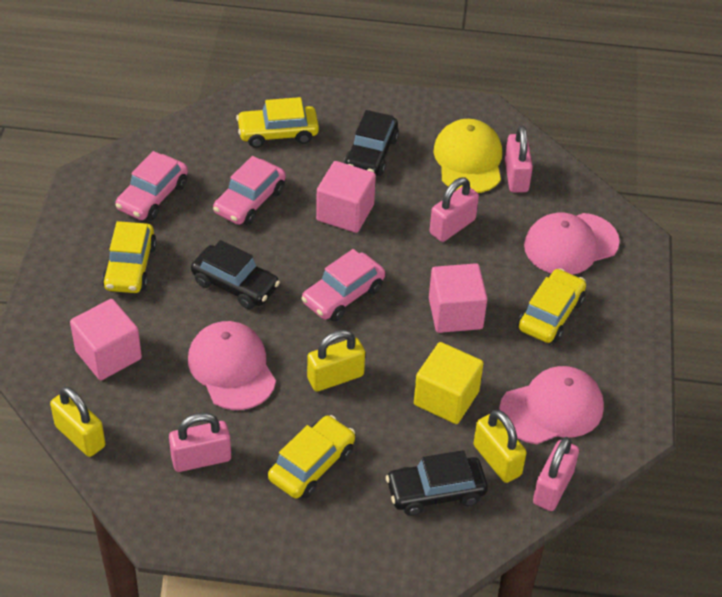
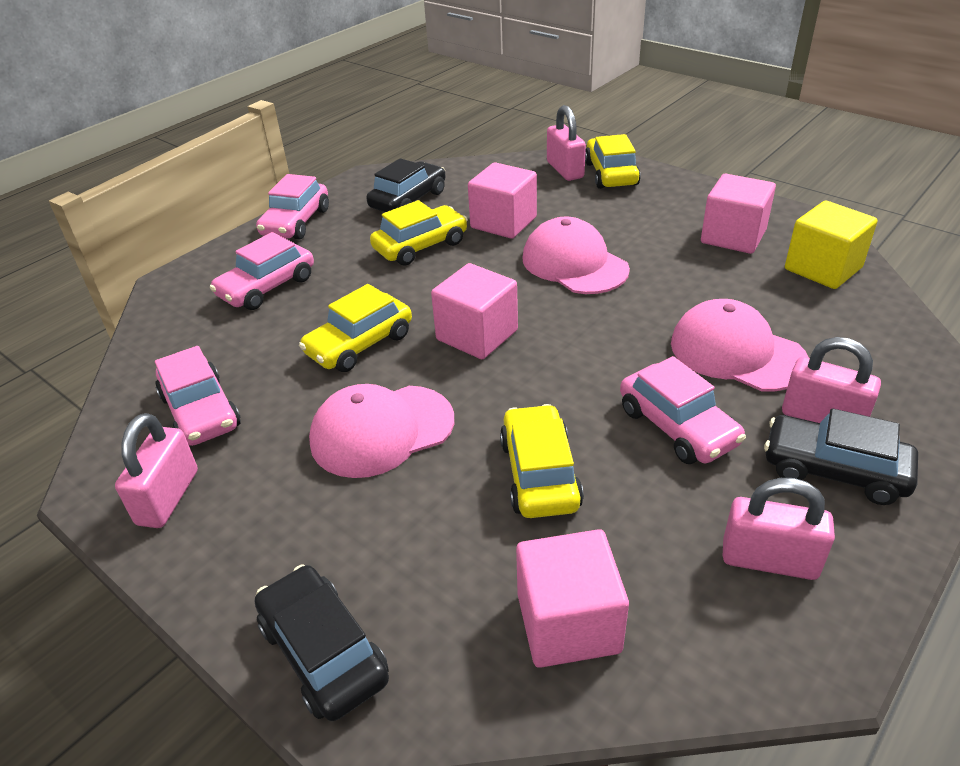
pink car: [115,151,188,221] [213,156,286,225] [301,249,385,321] = 3 -> [155,346,241,446] [210,232,314,310] [256,174,329,239] [620,356,746,464] = 4
pink cube: [70,299,142,380] [316,161,376,233] [429,263,488,333] = 3 -> [431,263,518,359] [468,162,537,239] [516,529,629,668] [701,174,776,254] = 4
yellow cap: [433,119,502,193] = 1 -> none = 0
yellow padlock: [50,386,105,457] [307,330,365,392] [474,410,527,483] = 3 -> none = 0

